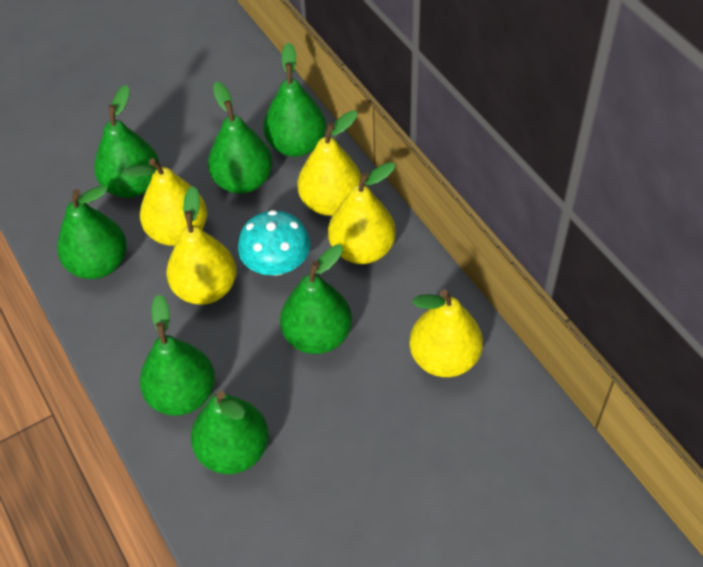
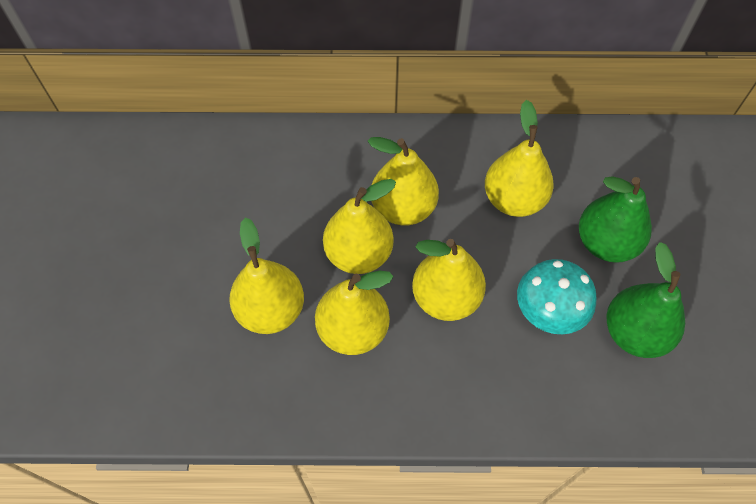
green pear: [57,186,127,279] [94,85,159,198] [140,294,215,416] [191,391,269,474] [208,81,273,194] [263,43,326,157] [280,244,352,354] = 7 -> [579,176,652,263] [607,242,685,358] = 2
yellow pear: [123,158,207,246] [166,186,237,305] [298,110,362,216] [328,162,396,264] [409,289,483,377] = 5 -> [229,217,304,334] [315,271,394,355] [323,179,396,274] [368,137,439,226] [412,239,486,321] [485,100,554,217] = 6

